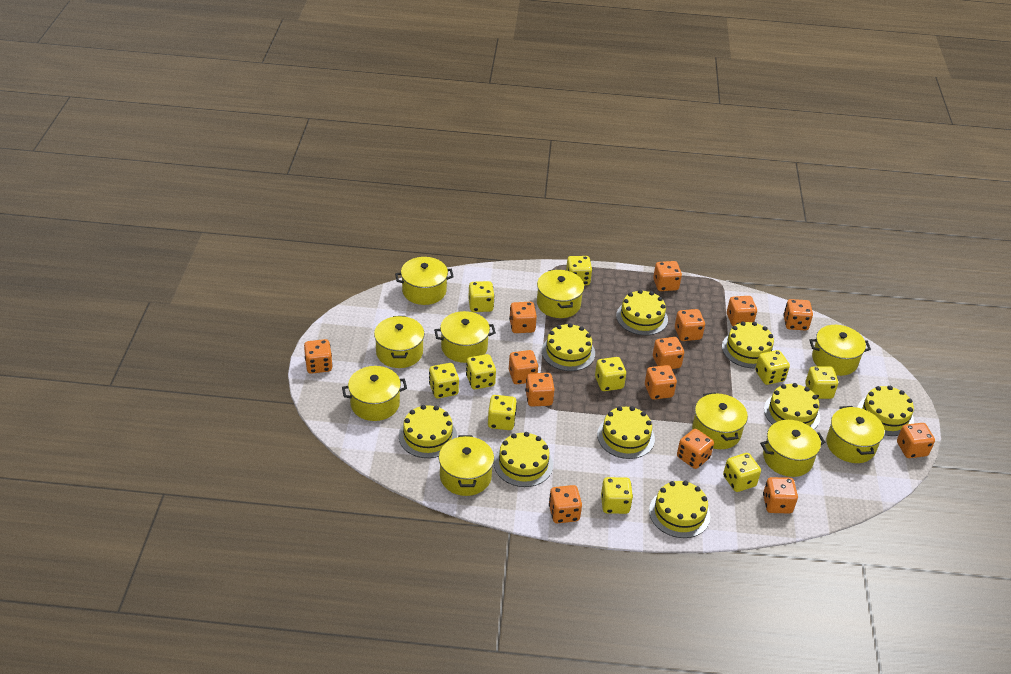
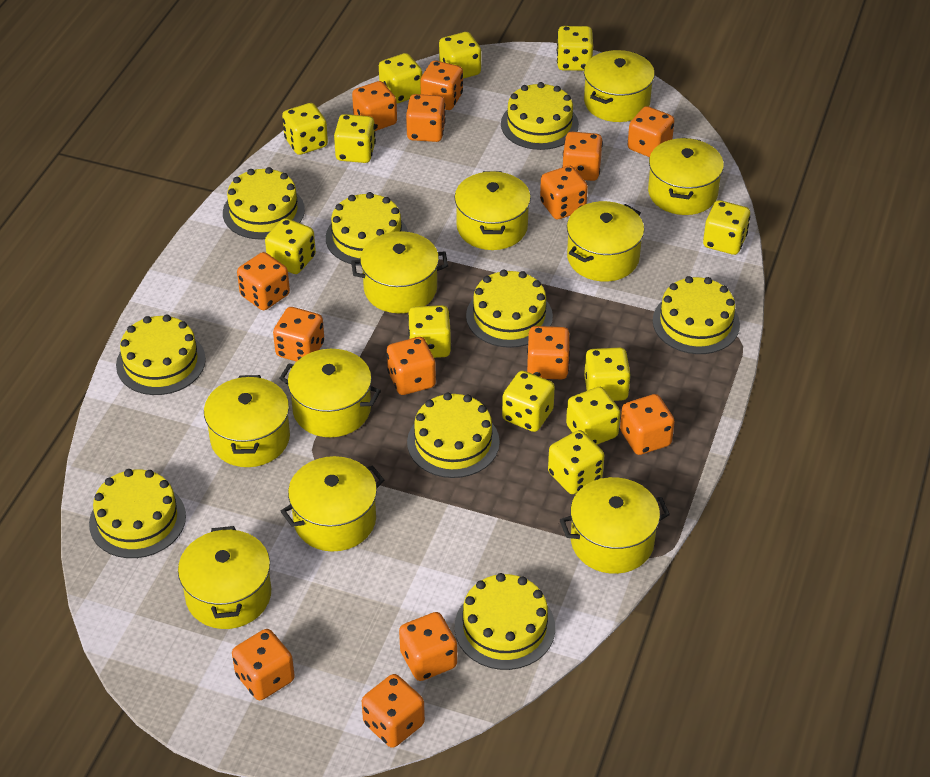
yellow dice: [429,363,459,398] [466,354,496,389] [468,281,495,312] [488,395,517,430] [566,256,592,285] [595,357,626,391] [601,477,633,514] [723,453,761,492] [755,350,790,385] [805,366,838,399] = 10 -> [265,218,316,274] [282,103,328,155] [334,114,376,163] [379,53,422,104] [408,305,451,358] [439,32,481,79] [502,371,555,432] [548,430,604,494] [557,26,593,71] [566,387,620,444] [584,347,631,401] [703,200,750,255] = 12

